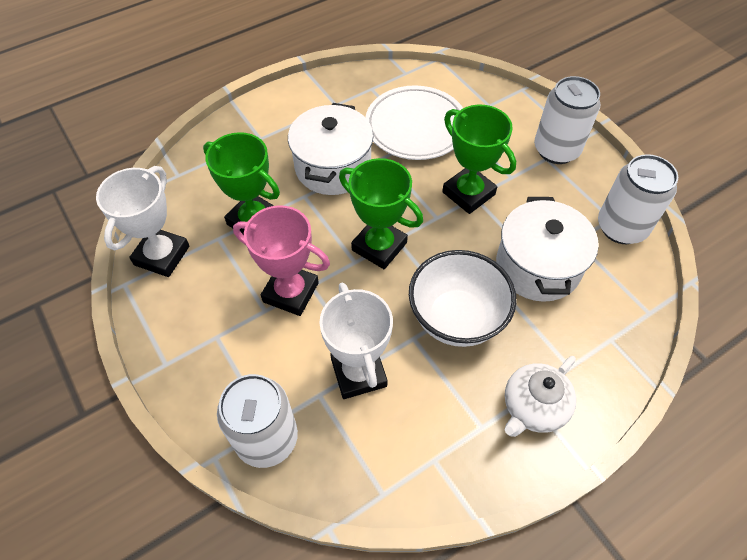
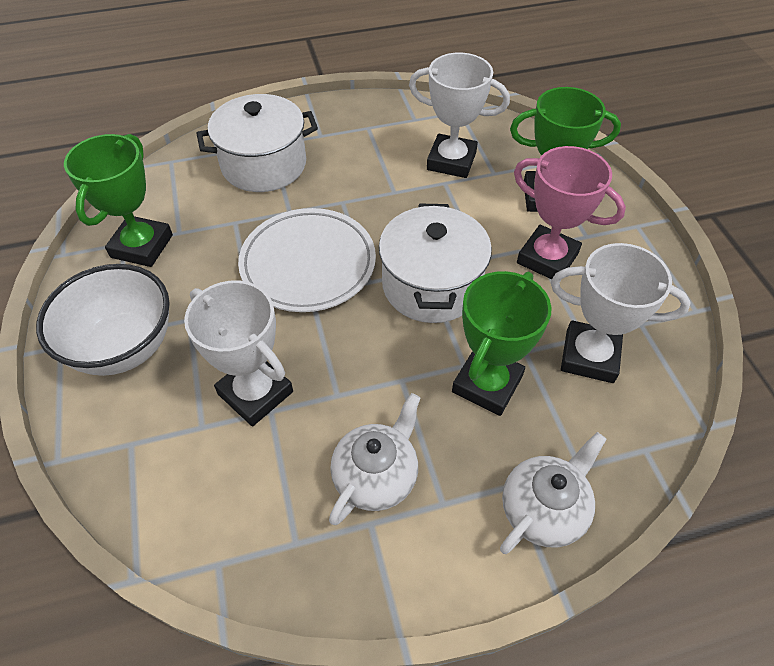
white can: [217,374,298,468] [534,76,600,164] [598,154,678,244] = 3 -> none = 0
white teapot: [505,356,576,437] = 1 -> [329,393,421,525] [500,432,607,554] = 2
white trophy: [96,166,189,277] [320,282,393,399] = 2 -> [184,280,293,426] [409,53,510,178] [551,243,691,383] = 3

